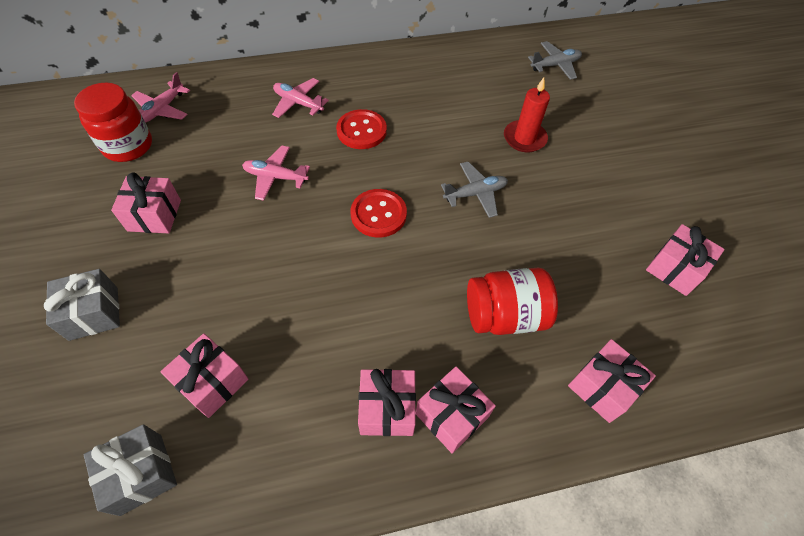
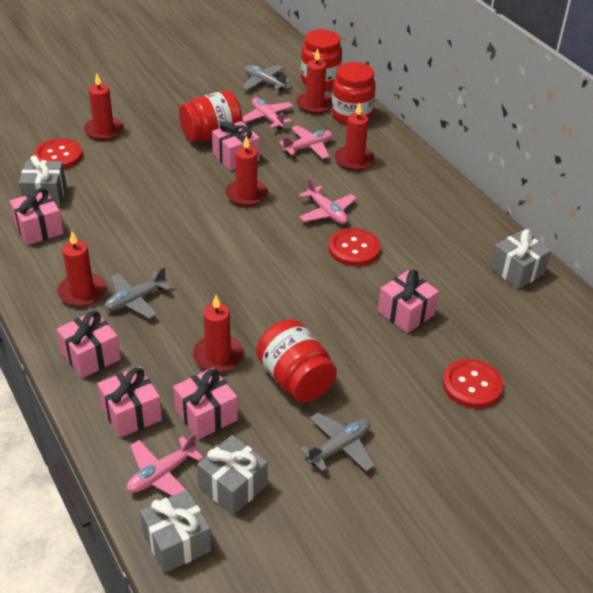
grey gift: [44,269,120,341] [84,424,177,516] = 2 -> [19,155,66,207] [140,490,212,573] [197,435,268,515] [490,229,551,289] = 4
grey plane: [441,162,508,218] [528,41,582,80] = 2 -> [104,267,171,319] [243,65,291,91] [300,412,375,472] = 3
pink plane: [131,72,190,123] [242,145,310,201] [272,78,329,118] = 3 -> [127,433,204,496] [242,97,294,130] [279,126,333,159] [299,178,357,224] = 4
red button: [336,109,387,149] [351,189,407,238] = 2 -> [34,138,82,169] [329,228,380,266] [443,359,503,408] = 3
red candle: [504,78,550,152] = 1 -> [57,231,106,307] [84,74,124,141] [192,295,244,373] [225,136,268,206] [296,49,332,114] [334,102,375,171] = 6
red jar: [74,83,152,162] [467,268,558,335] = 2 -> [179,90,242,142] [256,319,337,402] [301,29,342,90] [332,62,376,125] = 4

